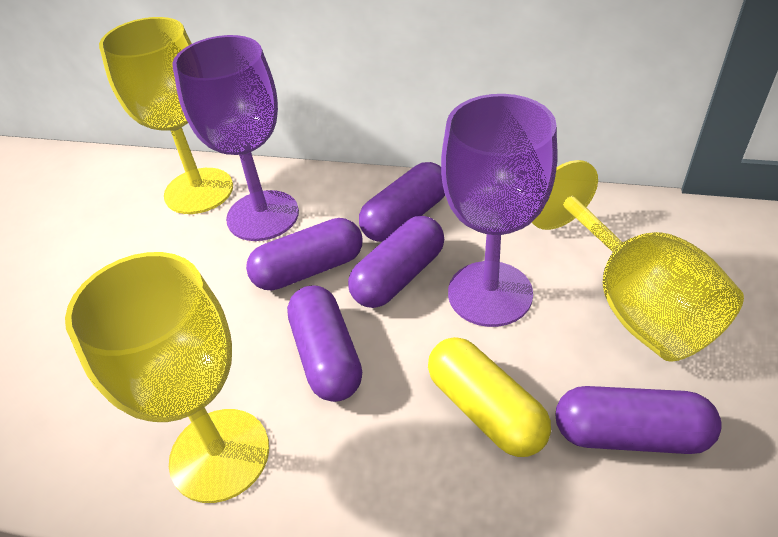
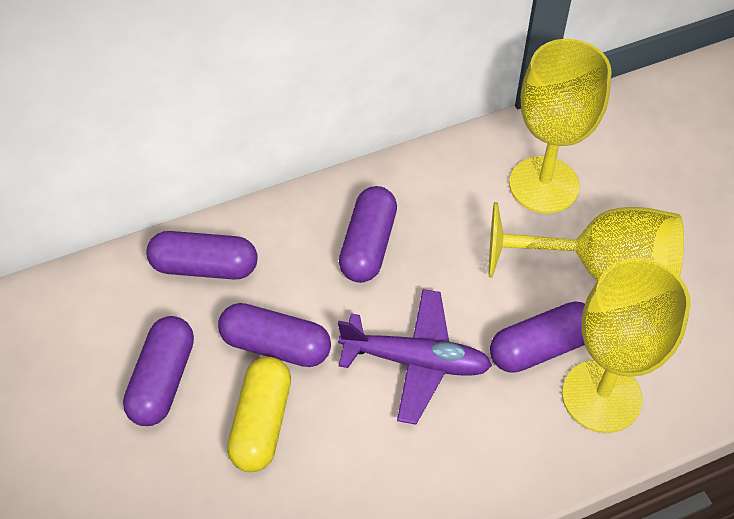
purple goblet: [172,35,299,241] [441,94,557,327] = 2 -> none = 0
purple plane: none = 0 -> [338,289,492,425] = 1

